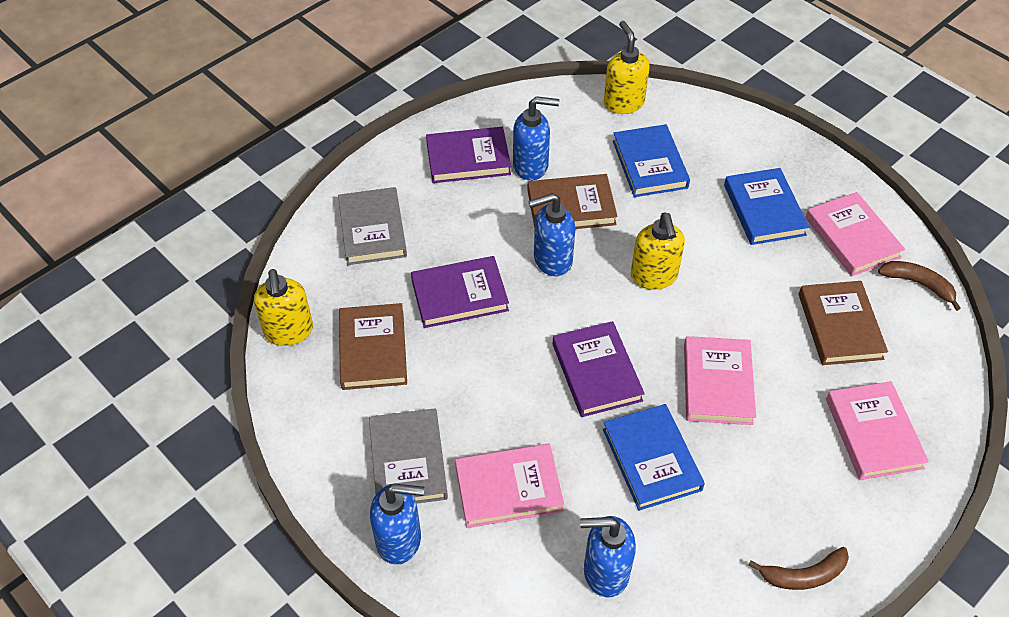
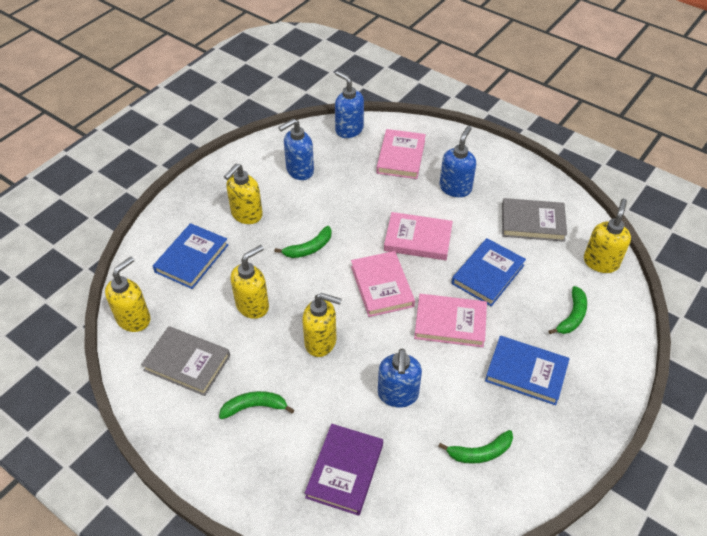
brown banana: [749,547,849,590] [878,261,961,311] = 2 -> none = 0
brown book: [339,303,407,390] [527,174,617,229] [799,281,888,365] = 3 -> none = 0
green banana: none = 0 -> [219,391,294,419] [274,226,332,258] [438,430,513,464] [549,286,587,334] = 4
purple book: [411,256,509,328] [426,127,511,183] [553,321,645,417] = 3 -> [305,424,383,516] = 1
yellow soap dispenser: [254,269,313,346] [604,21,649,114] [631,213,685,290] = 3 -> [105,256,151,332] [224,164,263,224] [231,245,269,319] [302,293,342,357] [584,199,631,273] = 5

